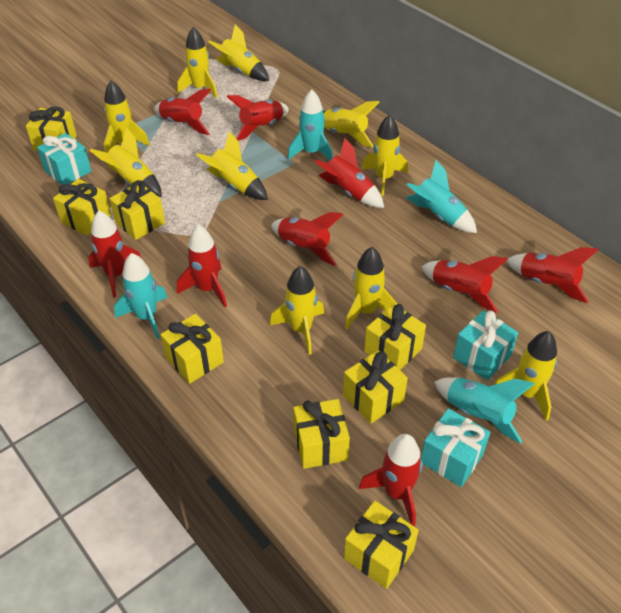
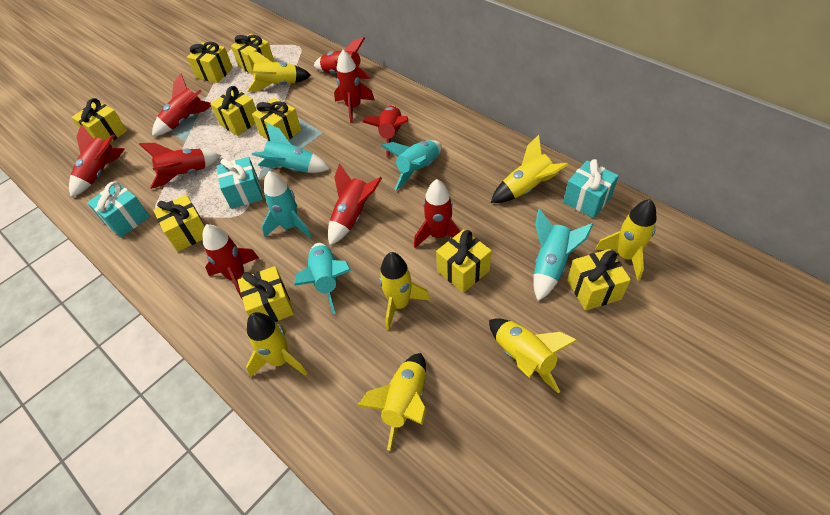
turquoise rocket: [114,253,168,339] [287,90,333,161] [406,160,477,233] [434,377,535,444] = 4 -> [252,123,330,173] [262,171,312,239] [294,243,351,314] [381,140,442,190] [534,209,593,301] = 5
yellow gift: [26,107,77,151] [53,179,111,235] [109,180,165,240] [161,314,224,384] [293,399,350,469] [343,350,408,423] [344,501,419,589] [364,304,426,370] = 8 -> [72,98,127,142] [153,195,205,252] [187,42,233,83] [210,86,256,136] [231,33,274,75] [237,266,294,322] [252,98,301,141] [436,229,492,293] [567,249,631,311] = 9
yellow rocket: [90,128,162,197] [104,81,150,153] [177,27,218,98] [196,131,268,200] [209,25,269,81] [270,266,324,355] [323,101,379,148] [345,247,397,329] [361,115,408,196] [494,331,557,421] = 10 -> [246,50,311,92] [246,312,308,377] [357,353,426,451] [379,252,431,331] [489,318,578,393] [491,135,569,203] [595,199,657,281] = 7

